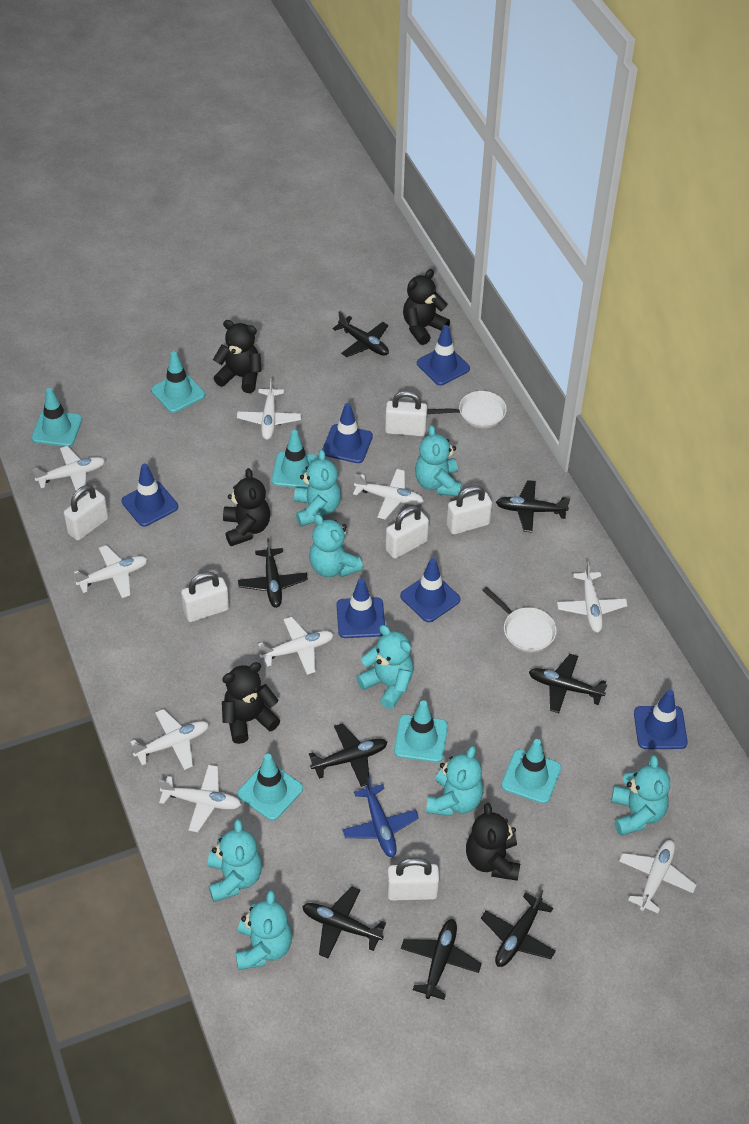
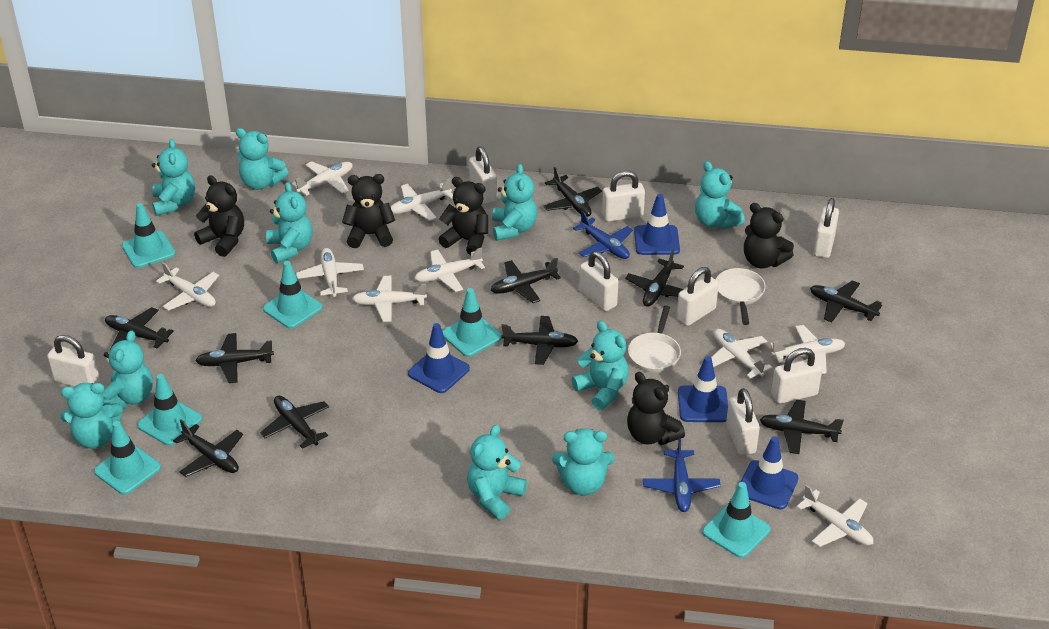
black plane: [238,538,308,608] [302,886,386,958] [309,723,387,787] [332,311,389,357] [401,919,482,1000] [481,890,556,967] [496,480,570,532] [529,654,607,713] = 8 -> [105,307,174,349] [173,419,243,477] [195,333,274,383] [260,396,329,449] [491,258,561,303] [501,316,578,365] [543,167,602,217] [625,250,684,307] [760,400,844,454] [810,280,882,322] = 10
blue plane: [342,777,419,857] = 1 -> [573,211,633,259] [643,437,721,512] = 2
blue traffic cone: [122,464,178,527] [322,403,373,463] [337,578,385,638] [400,558,460,622] [417,325,470,385] [634,690,688,749] = 6 -> [408,323,470,393] [634,194,680,255] [678,356,728,422] [741,436,798,509] = 4
turquoise teddy bear: [208,819,262,902] [235,890,292,970] [294,450,341,526] [309,514,363,577] [356,625,414,709] [415,425,461,496] [426,746,483,816] [611,755,670,836] = 8 -> [61,383,123,449] [103,330,153,409] [152,139,195,216] [236,128,289,190] [266,182,313,263] [467,425,527,520] [492,164,537,241] [552,428,615,496] [572,321,629,410] [695,161,745,229] = 10
white padlock: [64,485,108,541] [181,572,229,622] [385,391,427,436] [386,506,429,559] [387,858,439,901] [447,485,492,535] = 6 -> [47,335,100,387] [469,146,497,204] [579,251,618,311] [602,171,645,222] [676,267,719,326] [726,388,760,455] [771,348,822,404] [814,198,839,258] = 8

